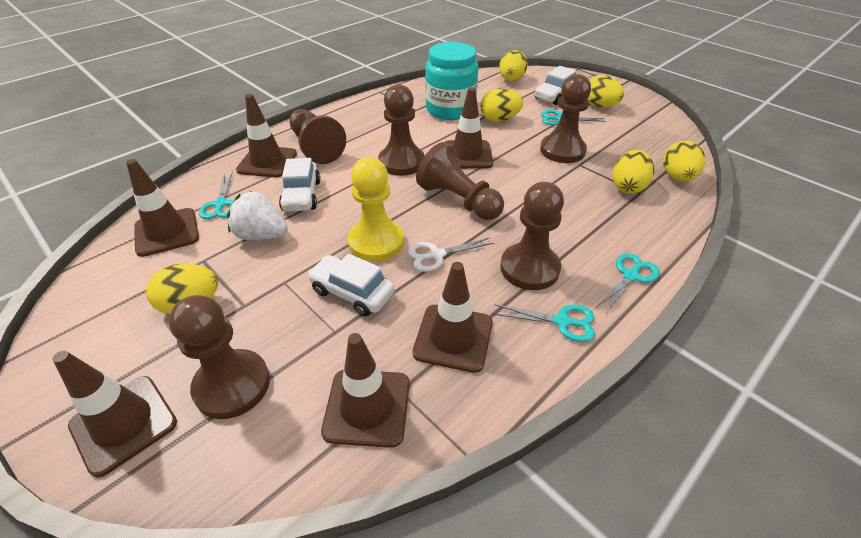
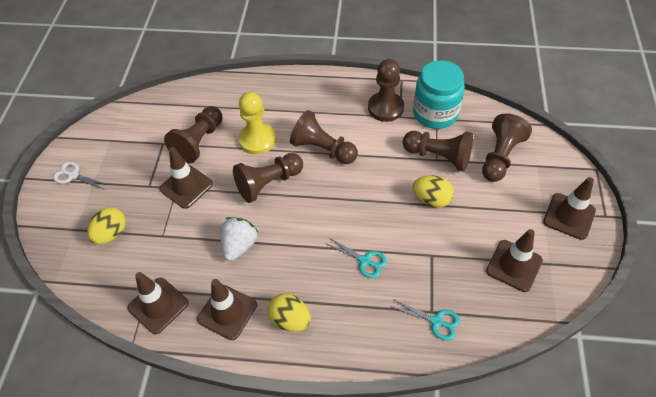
brown traffic cone: [52,351,177,477] [126,159,199,257] [236,94,297,178] [321,333,410,448] [412,262,493,373] [445,87,493,169] = 6 -> [127,272,189,334] [159,147,213,209] [197,279,257,340] [486,229,543,292] [543,177,596,240] = 5
turquoise scissors: [199,171,234,220] [493,304,595,342] [541,110,606,125] [596,253,660,313] = 4 -> [326,237,387,278] [390,299,460,341] = 2
white car: [279,158,321,212] [307,254,395,316] [535,66,576,105] = 3 -> none = 0
yellow egg: [146,263,218,314] [480,88,523,122] [499,50,528,81] [587,75,624,108] [613,150,654,194] [663,141,706,181] = 6 -> [87,207,126,245] [268,293,311,332] [413,175,454,208] = 3

